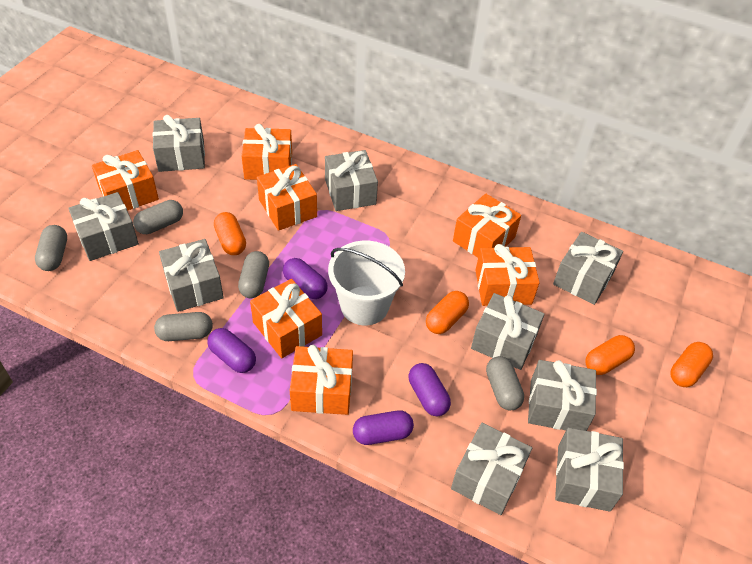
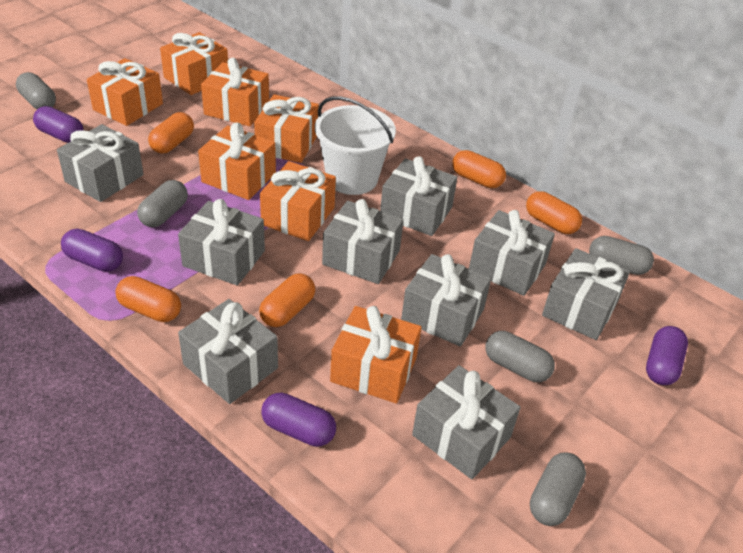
orange capsule: [214,212,246,255] [426,291,469,334] [586,335,635,375] [670,342,713,387] = 4 -> [115,276,181,322] [148,112,194,153] [259,273,315,327] [452,150,506,188] [526,191,582,234] = 5

